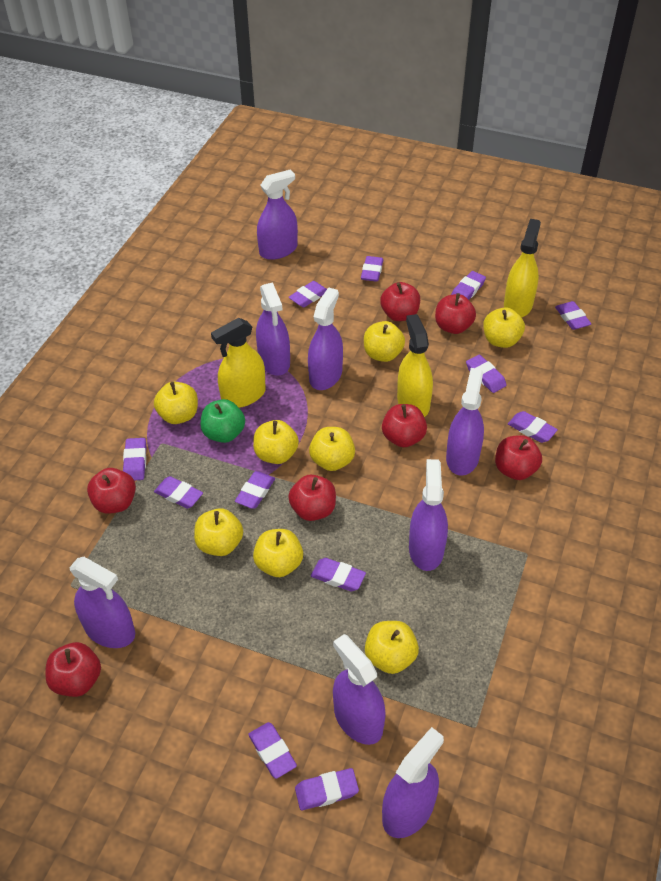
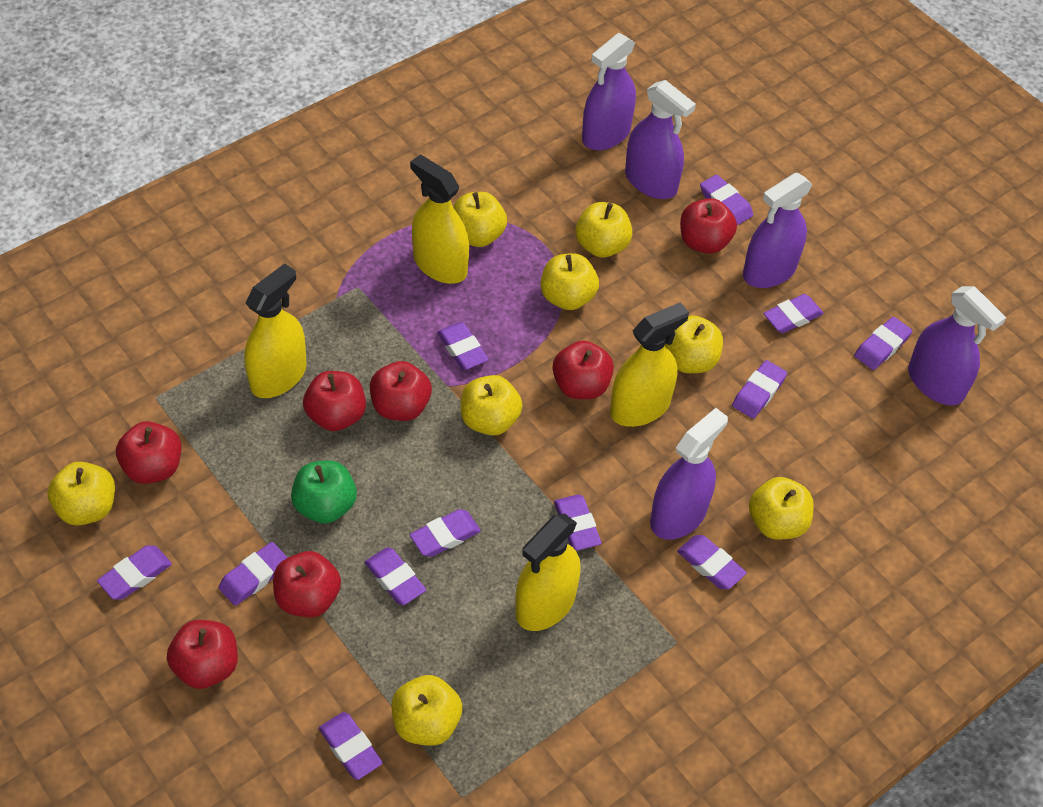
purple spray bottle: [69,557,135,648] [256,282,290,376] [257,169,298,260] [308,287,343,390] [333,634,386,745] [382,727,444,838] [409,459,448,571] [446,368,484,476] = 8 -> [582,33,636,150] [625,80,696,199] [650,408,728,540] [743,173,813,288] [908,286,1006,406] = 5
yellow spray bottle: [211,318,266,408] [397,314,433,417] [504,219,541,317] = 3 -> [244,263,307,398] [410,155,469,284] [515,513,581,631] [610,302,689,427] = 4

